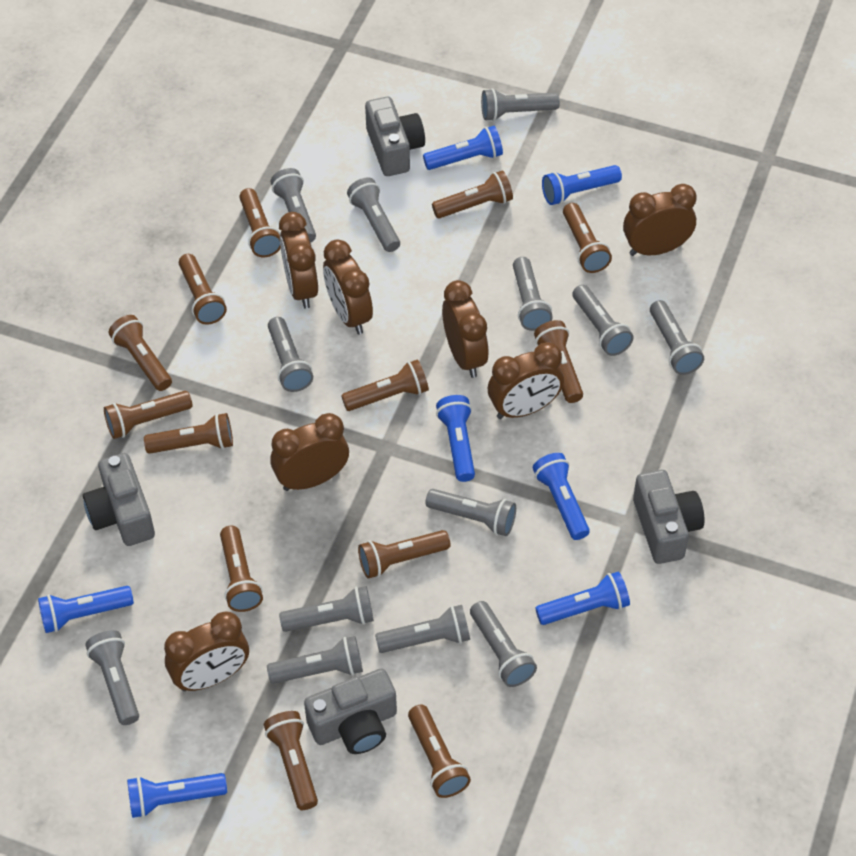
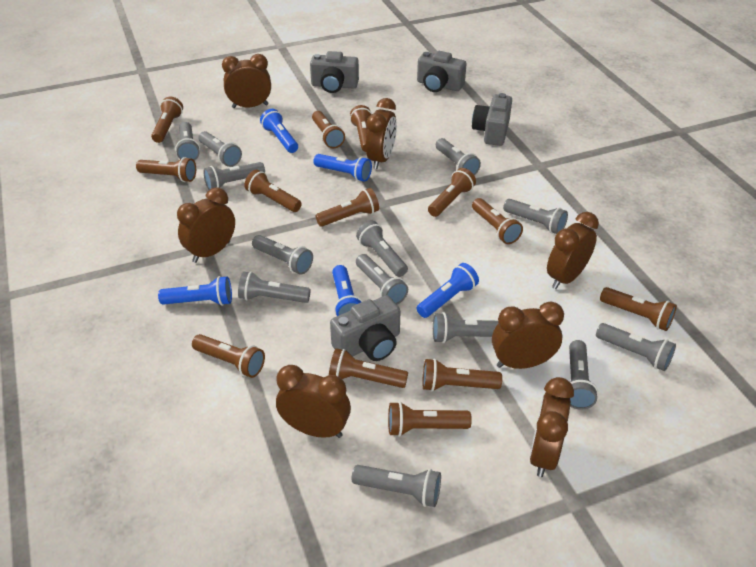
blue flashlight: [38,586,134,633] [127,773,227,818] [423,126,503,170] [436,395,475,482] [533,453,590,540] [535,572,630,625] [542,165,622,205] = 7 -> [158,276,232,306] [260,109,298,153] [313,154,372,182] [332,265,363,316] [417,263,479,318] = 5

